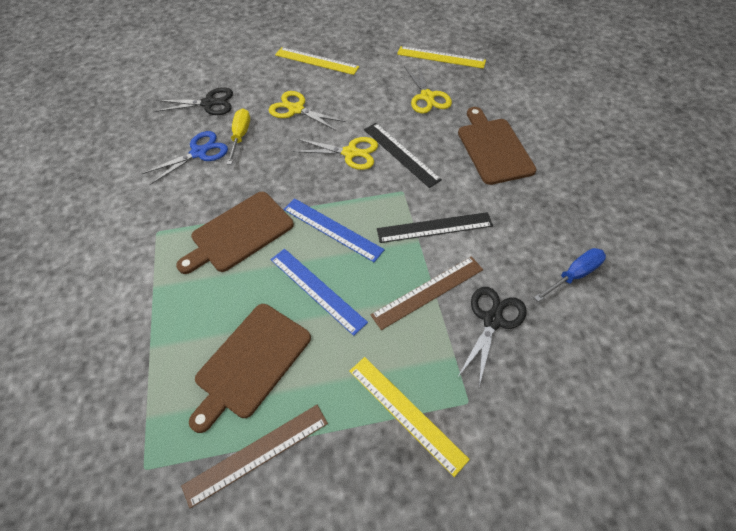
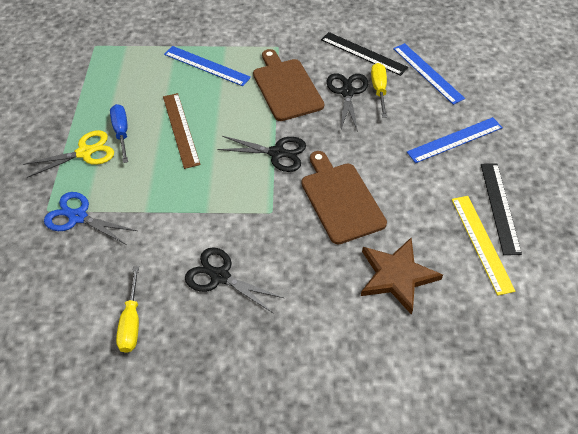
black scissors: [155,87,233,115] [457,287,527,386] = 2 -> [185,247,284,314] [217,136,306,172] [326,73,368,132] = 3
blue ruler: [271,249,368,336] [283,198,385,262] = 2 -> [164,46,251,86] [393,43,465,105] [407,117,503,163] = 3
brown cutting board: [176,192,294,274] [189,304,311,433] [458,107,536,185] = 3 -> [253,49,324,121] [301,151,387,245] = 2
brown ruler: [181,405,328,508] [370,256,483,330] = 2 -> [163,93,201,169] = 1
brown star: none = 0 -> [361,238,443,315] = 1
yellow ruler: [275,47,359,75] [349,357,470,477] [397,46,486,69] = 3 -> [452,196,516,296] = 1
yellow scissors: [269,91,346,131] [293,137,378,170] [404,64,452,114] = 3 -> [23,130,114,178] = 1
yellow screwdriver: [227,109,250,164] = 1 -> [116,266,139,353] [371,63,387,118] = 2

